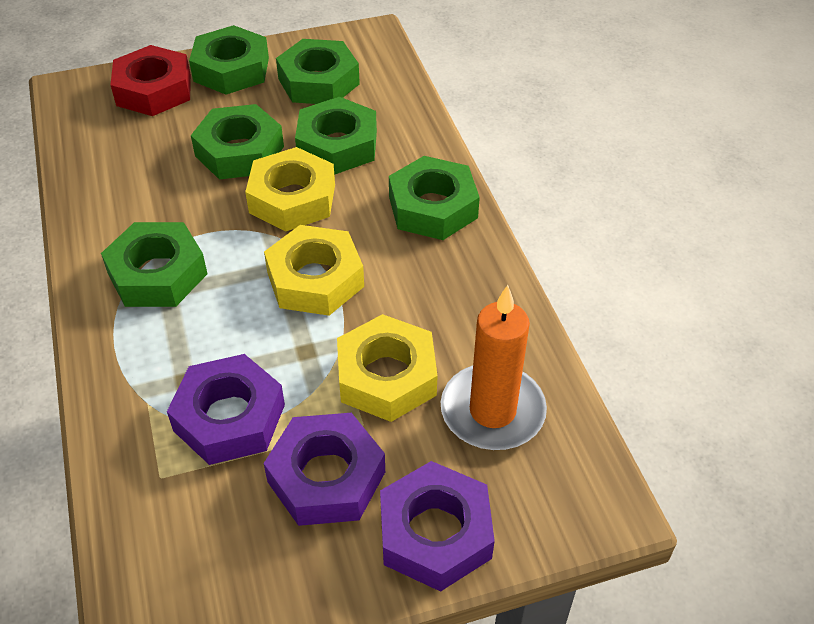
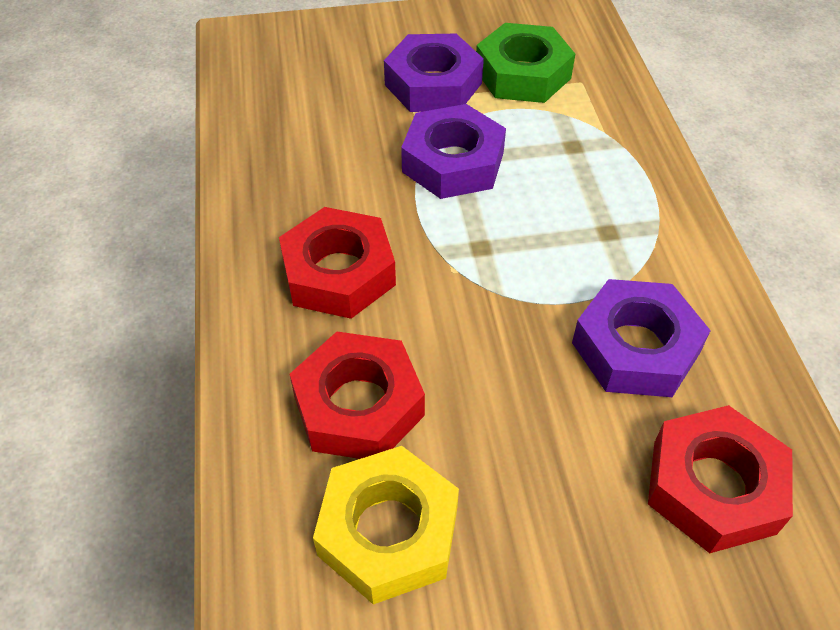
green nut: [101,222,207,307] [189,25,269,95] [191,104,284,179] [276,39,360,104] [295,97,377,175] [389,156,480,240] = 6 -> [476,23,575,103] = 1
orange candle: [441,285,547,450] = 1 -> none = 0
red nut: [110,45,191,116] = 1 -> [279,207,396,319] [290,332,425,459] [648,405,793,553] = 3
yellow nut: [245,147,335,231] [264,225,364,316] [337,314,438,422] = 3 -> [313,446,459,605] = 1

